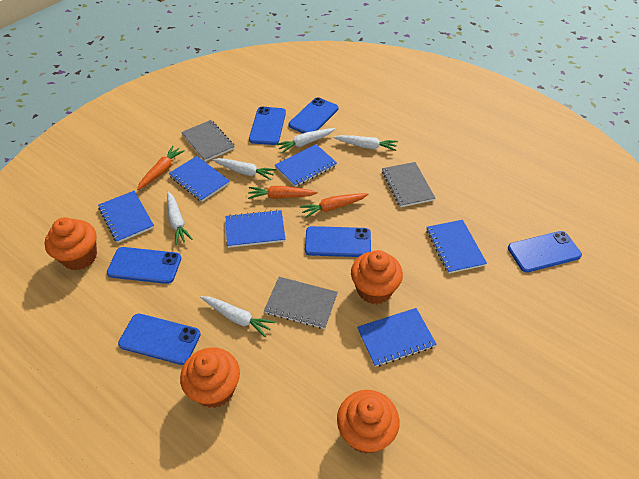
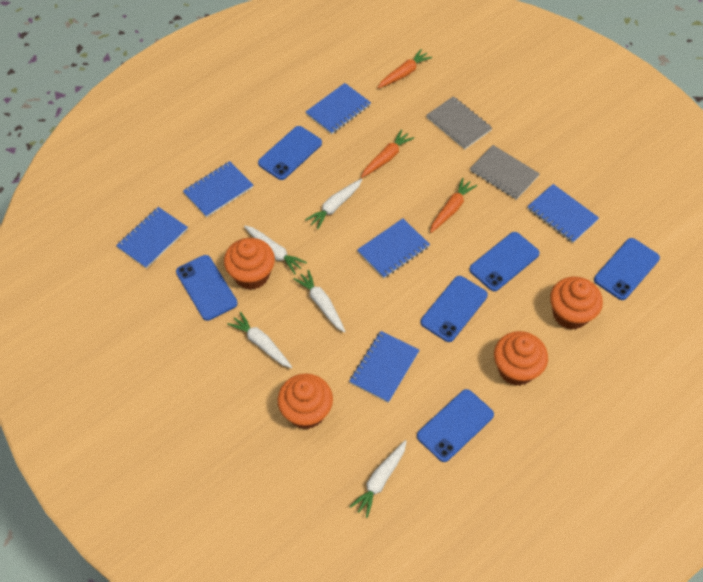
grey notebook: [181,120,235,162] [264,277,338,329] [382,162,435,207] = 3 -> [426,96,492,149] [470,145,540,200] = 2

